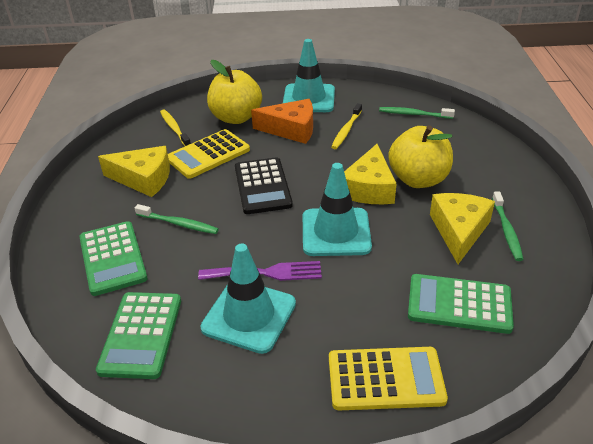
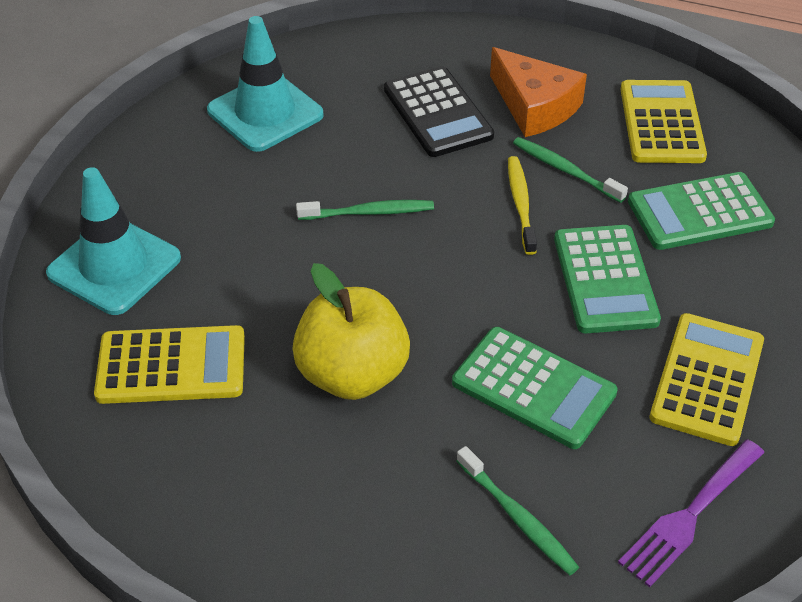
turquoise traffic cone: [200,243,296,354] [283,39,335,112] [303,163,372,256] = 3 -> [46,167,181,315] [207,16,324,152] = 2
yellow apple: [207,60,262,124] [388,125,453,188] = 2 -> [292,263,410,400] = 1
yellow calculator: [168,129,250,179] [329,347,448,410] = 2 -> [94,325,245,404] [620,80,707,163] [650,313,764,446] = 3
yellow cheese: [98,146,170,197] [344,144,397,204] [430,193,495,264] = 3 -> none = 0
yellow toothbrush: [160,109,191,146] [331,103,362,149] = 2 -> [508,156,537,255] = 1

